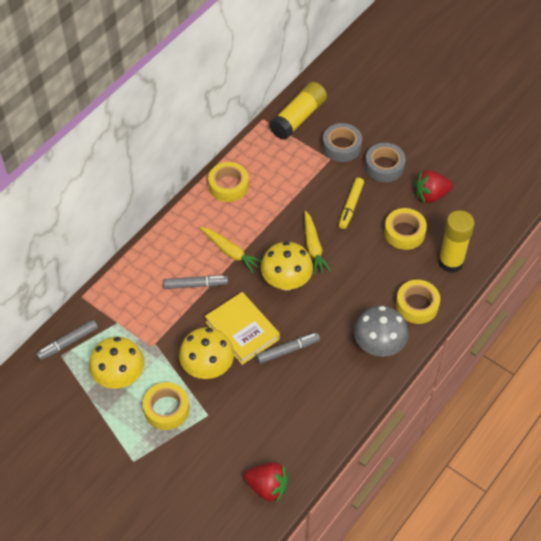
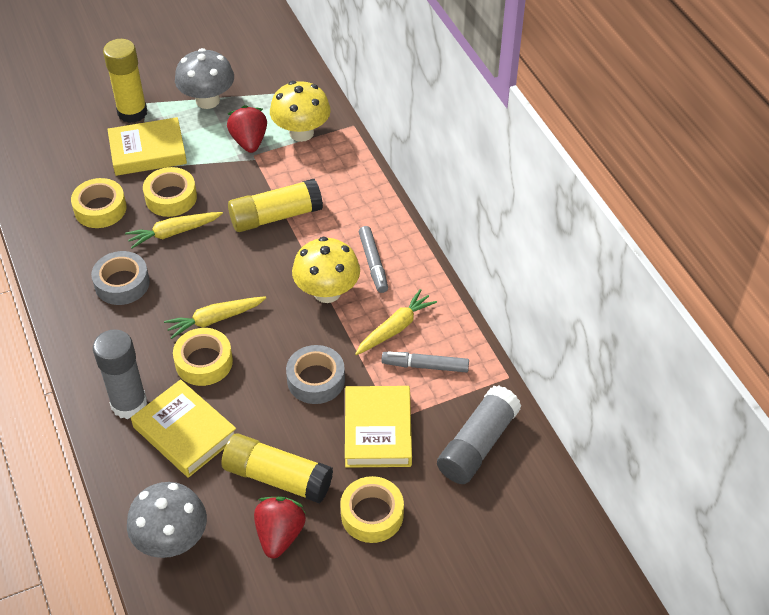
grey glue stick: none = 0 -> [93,329,147,419] [437,385,521,484] = 2
grey marker: [36,320,98,360] [163,275,228,289] [256,332,320,364] = 3 -> [359,226,388,293] [382,351,469,373] = 2
grey mushroom: [354,306,409,357] = 1 -> [127,482,207,558] [175,48,234,109] = 2
yellow book: [205,292,280,365] = 1 -> [107,117,187,176] [131,379,236,478] [345,386,412,468] = 3
yellow carrot: [200,227,262,273] [304,211,331,275] = 2 -> [125,212,223,249] [164,296,266,339] [355,289,437,355] = 3
yellow glue stick: [269,82,327,140] [438,210,475,273] = 2 -> [103,39,147,123] [221,433,333,504] [228,179,323,232] = 3
yellow marker: [339,177,364,229] = 1 -> none = 0
yellow mushroom: [89,337,144,389] [179,327,234,379] [261,241,313,291] = 3 -> [270,81,331,142] [292,237,360,303] = 2

